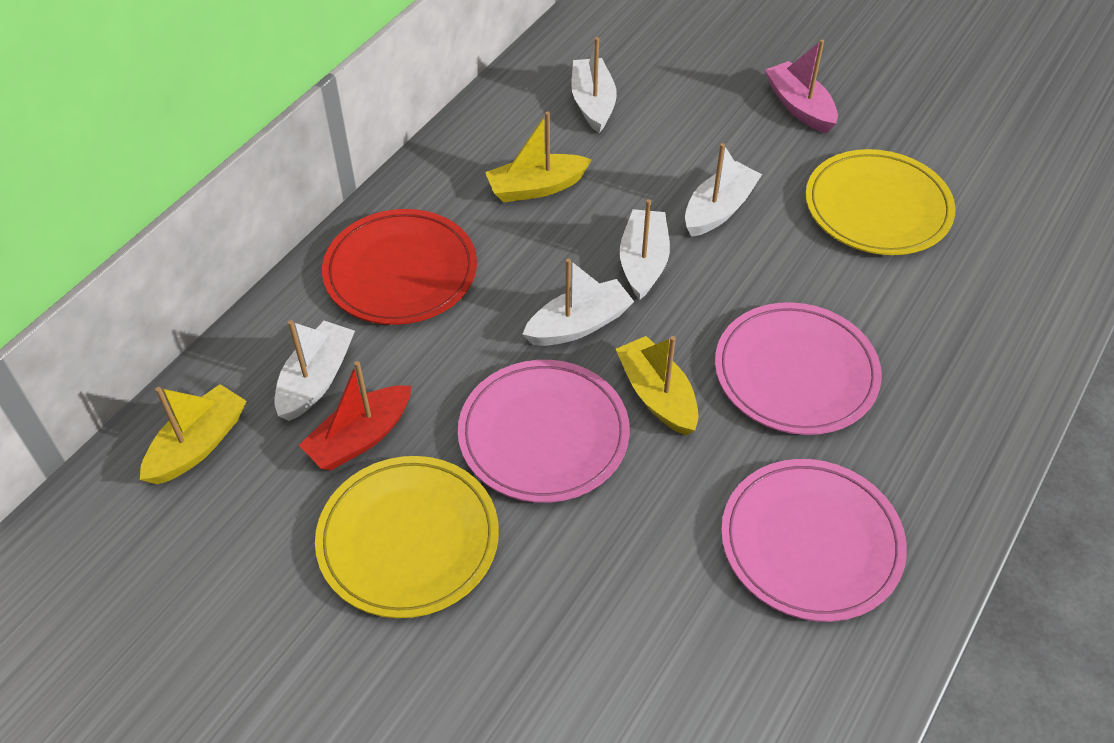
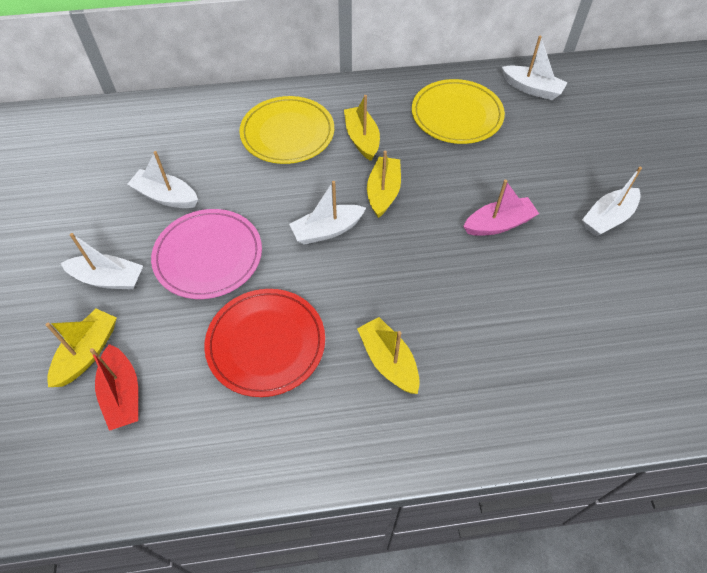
pink plate: [458,360,630,503] [715,302,882,435] [721,459,907,622] = 3 -> [151,209,262,299] = 1
yellow boat: [140,384,247,485] [485,112,592,203] [616,336,699,436] = 3 -> [46,309,117,387] [344,95,380,161] [357,317,420,394] [367,151,401,218] = 4

